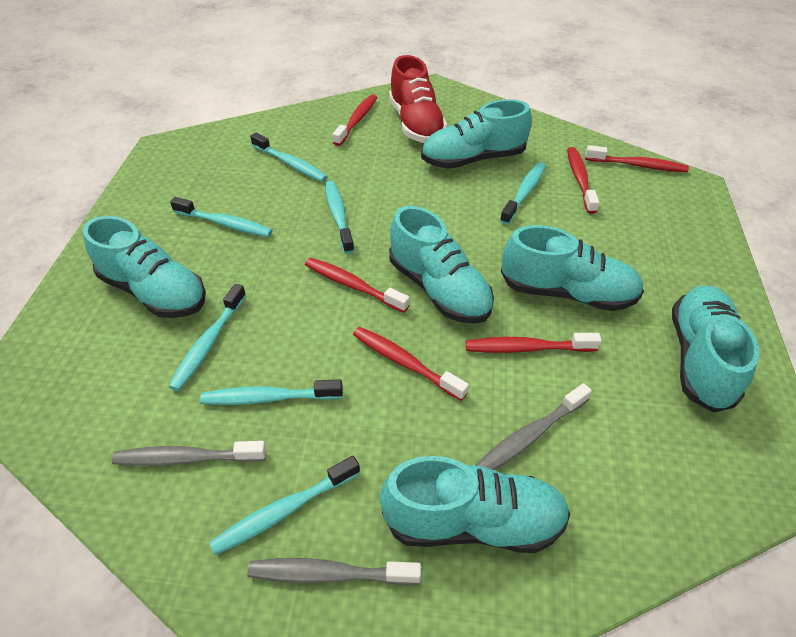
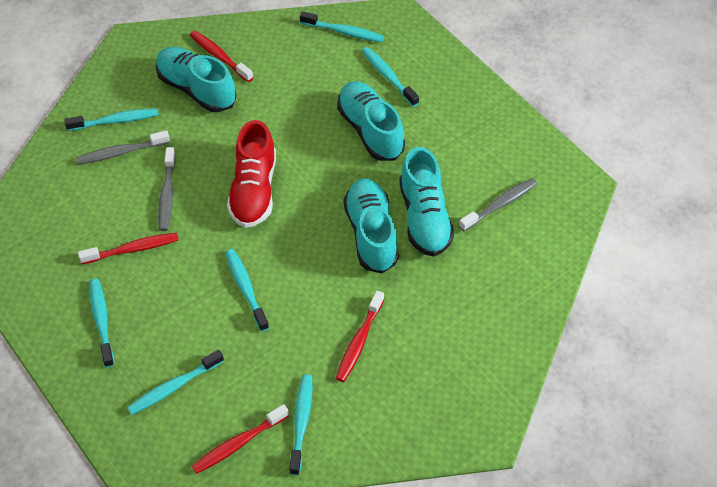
red toothbrush: [305,258,409,313] [332,94,377,146] [353,327,469,401] [466,333,602,353] [567,147,599,214] [585,145,689,172] = 6 -> [78,233,179,264] [190,31,253,82] [192,404,289,474] [336,291,384,382] = 4
turquoise shoe: [83,216,206,318] [380,456,570,553] [389,206,494,324] [421,99,532,169] [501,225,644,311] [672,286,759,413] = 6 -> [156,47,237,112] [337,81,405,161] [343,179,399,274] [399,147,454,257] = 4

